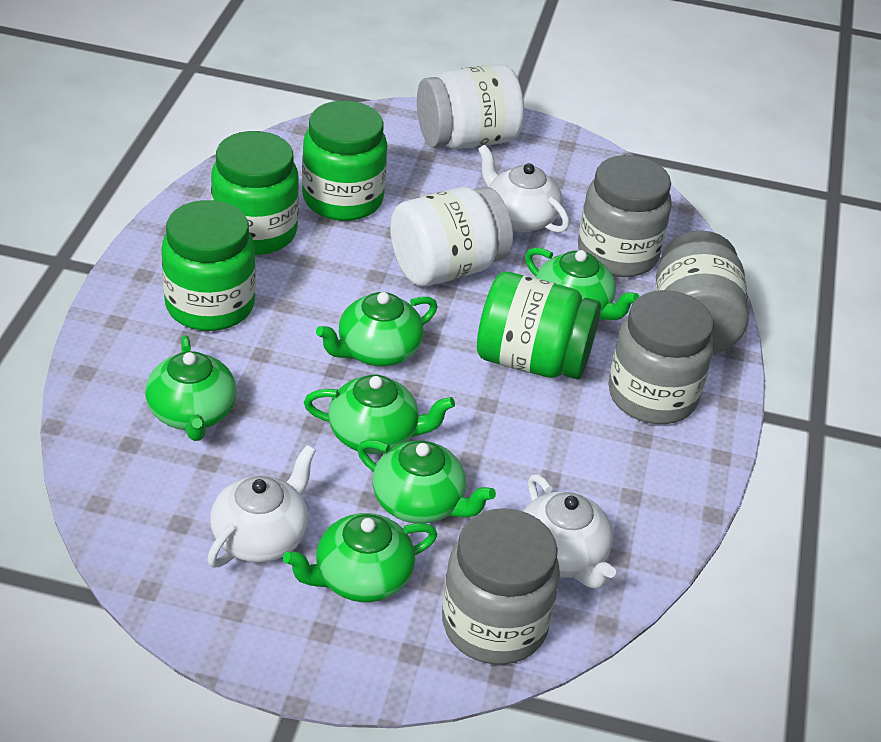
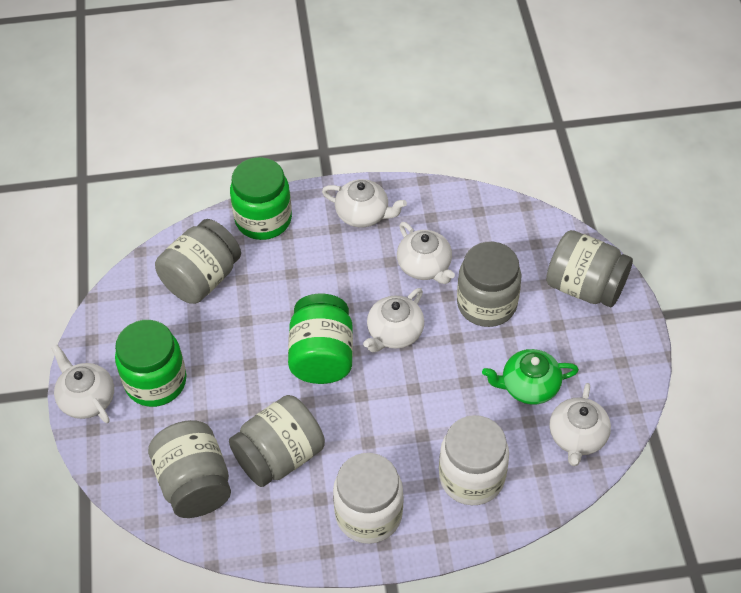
green jar: [161,200,256,331] [211,131,299,255] [302,101,387,221] [477,272,601,379] = 4 -> [115,320,186,407] [230,157,292,240] [288,294,353,384] = 3
green teapot: [145,335,236,441] [283,513,437,602] [304,375,455,454] [316,292,437,366] [357,440,496,523] [525,247,639,320] = 6 -> [482,349,579,405] = 1
grey jar: [442,508,560,665] [578,155,672,277] [608,290,714,424] [655,230,749,354] = 4 -> [148,420,231,518] [155,219,241,304] [229,395,325,487] [457,242,521,327] [546,230,633,307] = 5
white teapot: [207,445,316,567] [478,145,569,233] [523,474,616,589] = 3 -> [51,345,114,423] [322,179,407,228] [363,288,424,352] [397,222,455,284] [550,383,611,466] = 5

